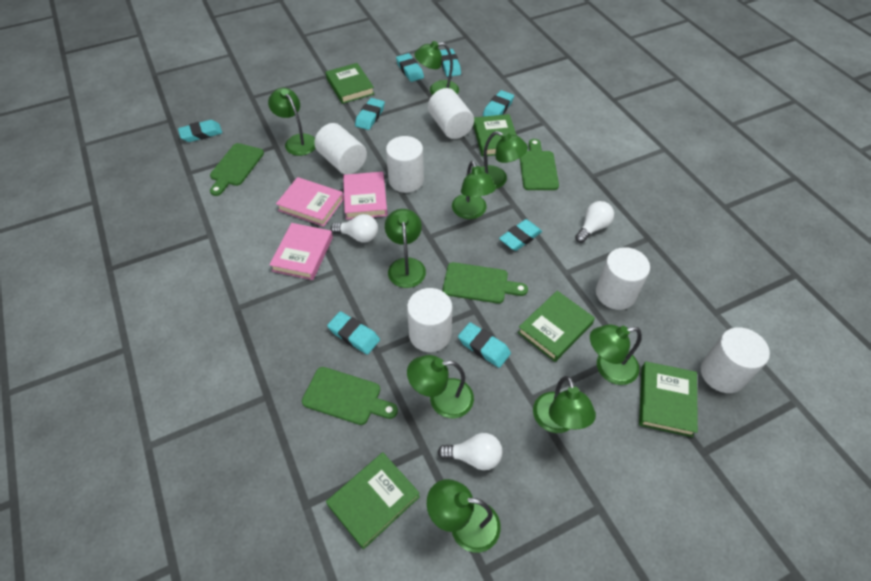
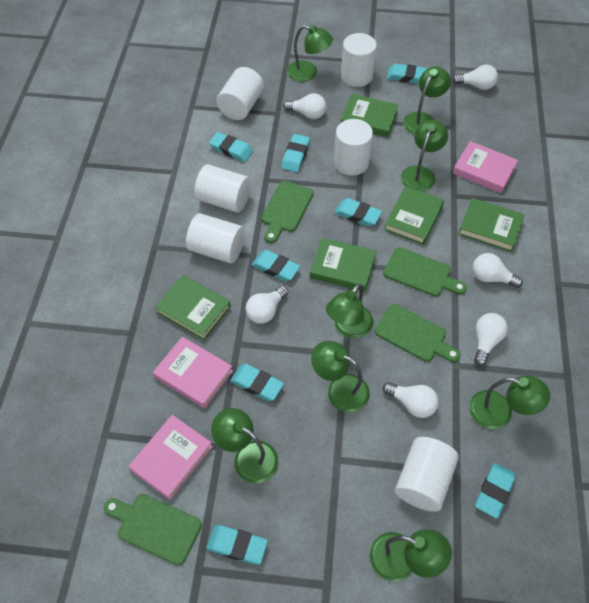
green lamp: [268,88,316,156] [385,209,426,288] [407,355,474,418] [414,41,459,95] [427,479,501,553] [452,161,496,219] [481,131,528,189] [533,376,596,433] [590,324,642,385] = 9 -> [211,408,278,483] [286,25,333,82] [311,341,370,412] [326,284,373,338] [369,529,452,581] [401,120,448,192] [403,66,451,134] [469,375,550,429] = 8
white light bulb: [331,214,378,242] [438,433,502,470] [575,201,614,243] = 3 -> [246,286,288,324] [283,93,326,119] [383,382,439,418] [452,65,498,90] [473,253,523,288] [474,313,508,366] = 6

